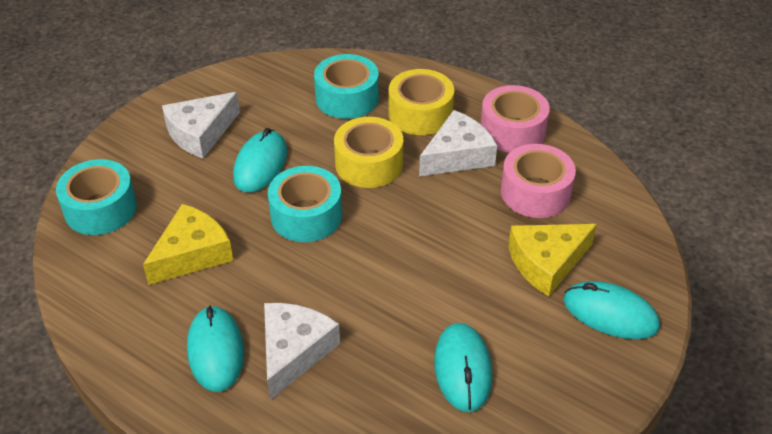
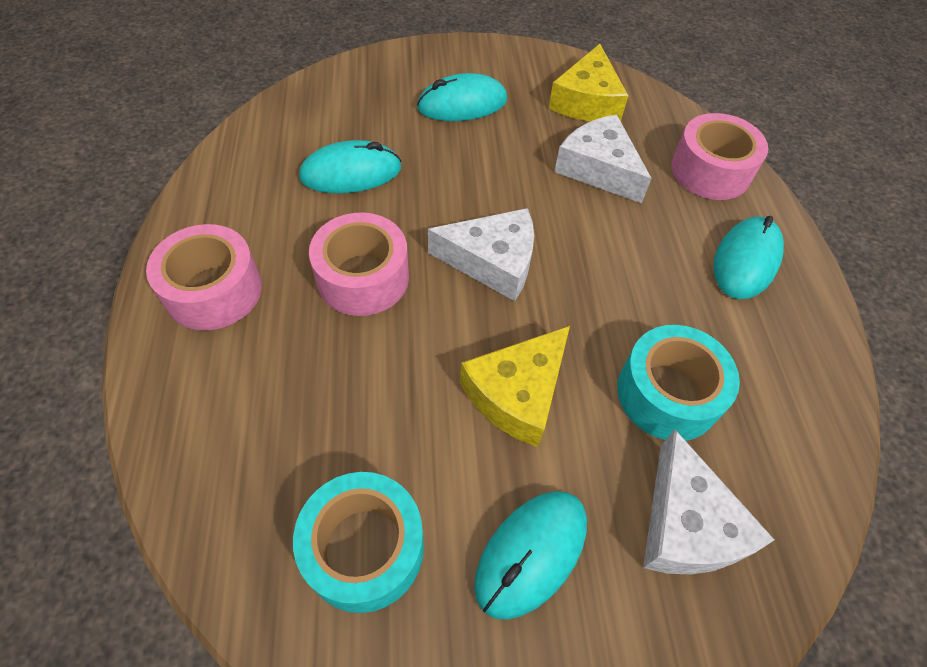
pink tape: [481,85,550,153] [501,144,576,218] = 2 -> [146,224,262,330] [309,213,409,316] [671,113,768,200] = 3
turquoise tape: [56,159,137,235] [268,166,342,242] [314,54,379,119] = 3 -> [293,472,424,613] [617,325,740,441] = 2
yellow tape: [334,117,403,188] [389,69,454,135] = 2 -> none = 0

